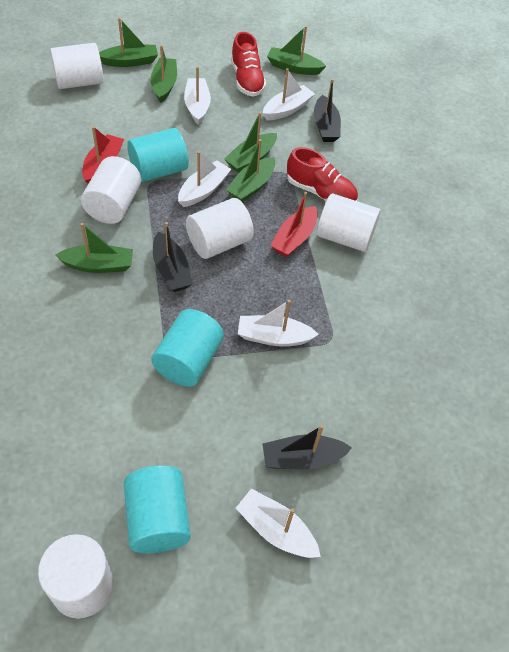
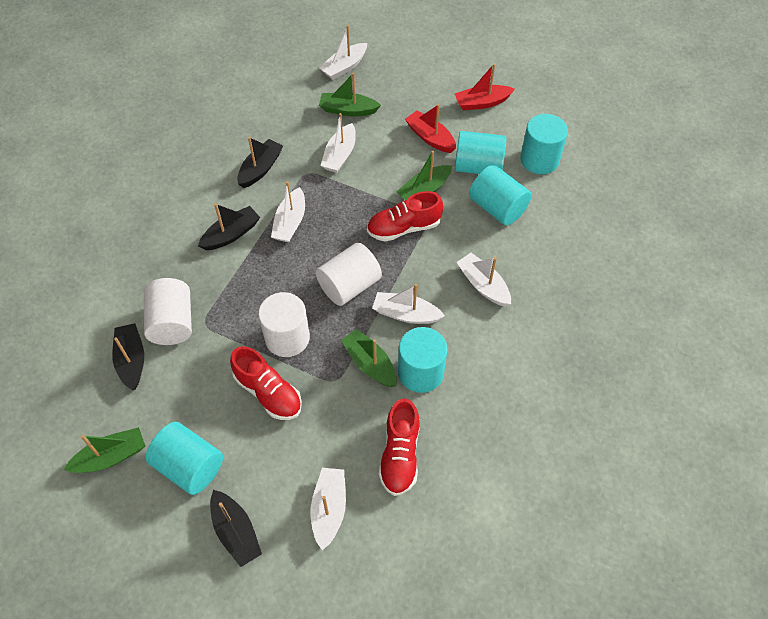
black boat: [153,222,192,292] [263,425,352,469] [314,79,341,142] = 3 -> [112,323,144,390] [198,203,260,250] [210,490,262,567] [237,137,283,188] = 4
green boat: [55,223,133,273] [99,17,158,67] [151,45,177,103] [224,112,277,173] [226,139,275,202] [267,26,326,75] = 6 -> [64,427,145,473] [319,73,381,116] [341,329,397,387] [397,151,452,200] = 4
red shoe: [231,32,266,97] [287,147,358,201] = 2 -> [230,346,302,420] [367,191,443,242] [379,398,420,496] = 3
turquoise cylinder: [124,466,191,553] [127,128,188,182] [151,309,224,387] = 3 -> [146,422,223,495] [398,327,447,393] [455,131,506,174] [469,165,532,226] [520,114,568,174] = 5
white boat: [178,151,231,207] [184,66,211,125] [236,489,321,558] [238,300,319,347] [263,68,315,120] = 5 -> [271,181,305,242] [310,468,346,550] [319,25,367,80] [320,113,356,173] [372,284,445,324] [456,253,511,307] = 6
white cylinder: [38,534,113,619] [50,43,104,89] [81,156,141,224] [186,198,254,259] [317,193,380,252] = 5 -> [144,278,192,345] [258,292,310,357] [316,243,382,306] = 3

